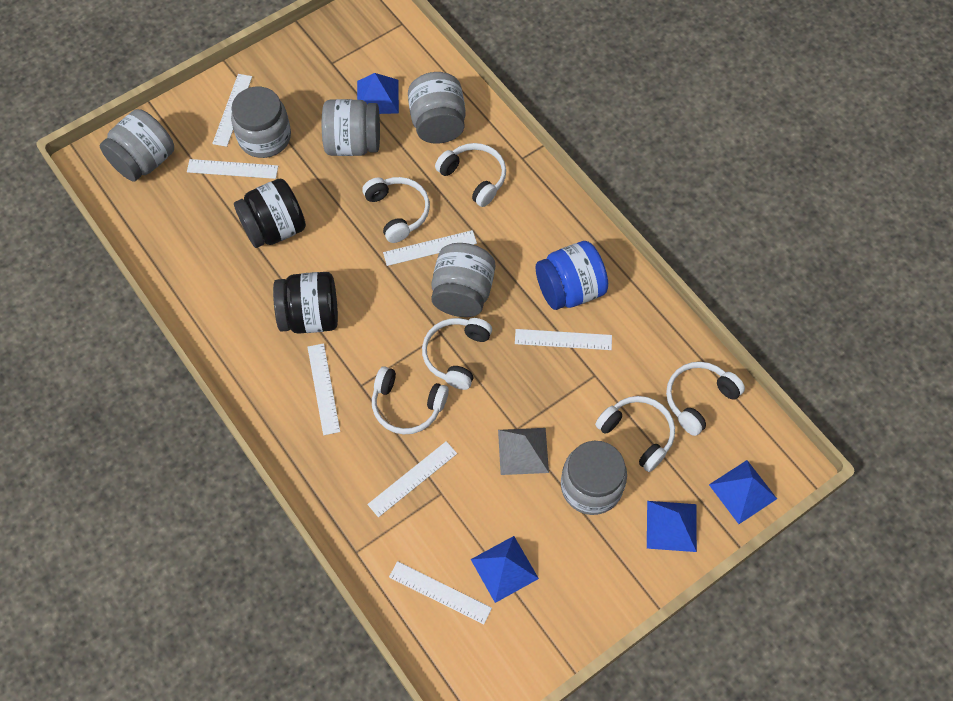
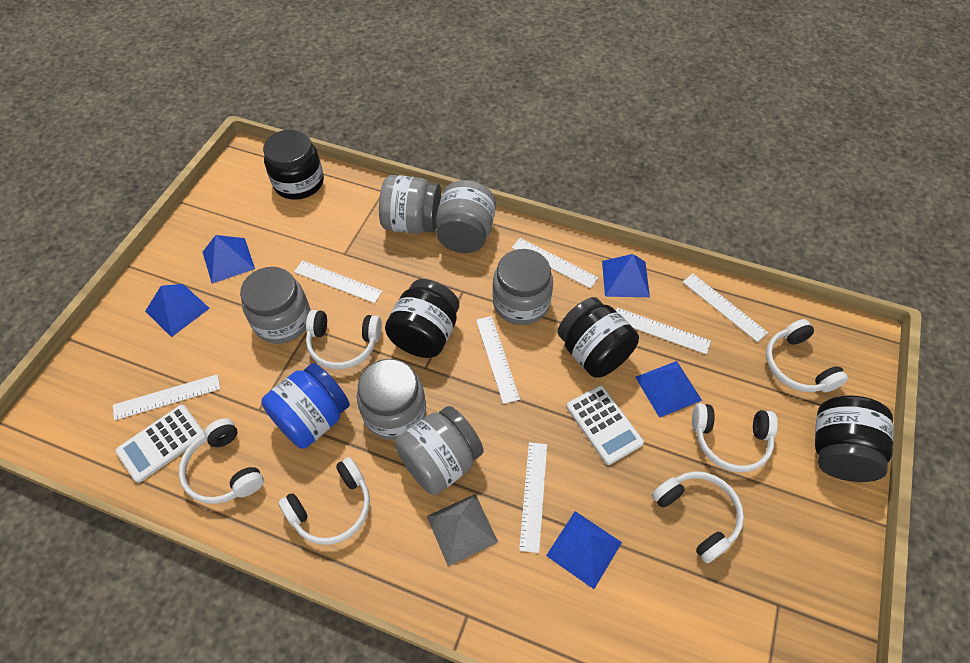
black jar: [234,179,306,248] [273,272,338,334] = 2 -> [263,129,324,200] [385,279,459,358] [558,297,639,378] [815,395,893,482] = 4
blue pyramid: [357,73,399,114] [471,536,539,603] [647,501,697,552] [709,460,777,524] = 4 -> [145,284,210,337] [203,235,255,284] [546,511,622,589] [602,254,650,297] [635,361,702,418] = 5
white calculator: none = 0 -> [115,405,204,483] [566,385,644,465] = 2

